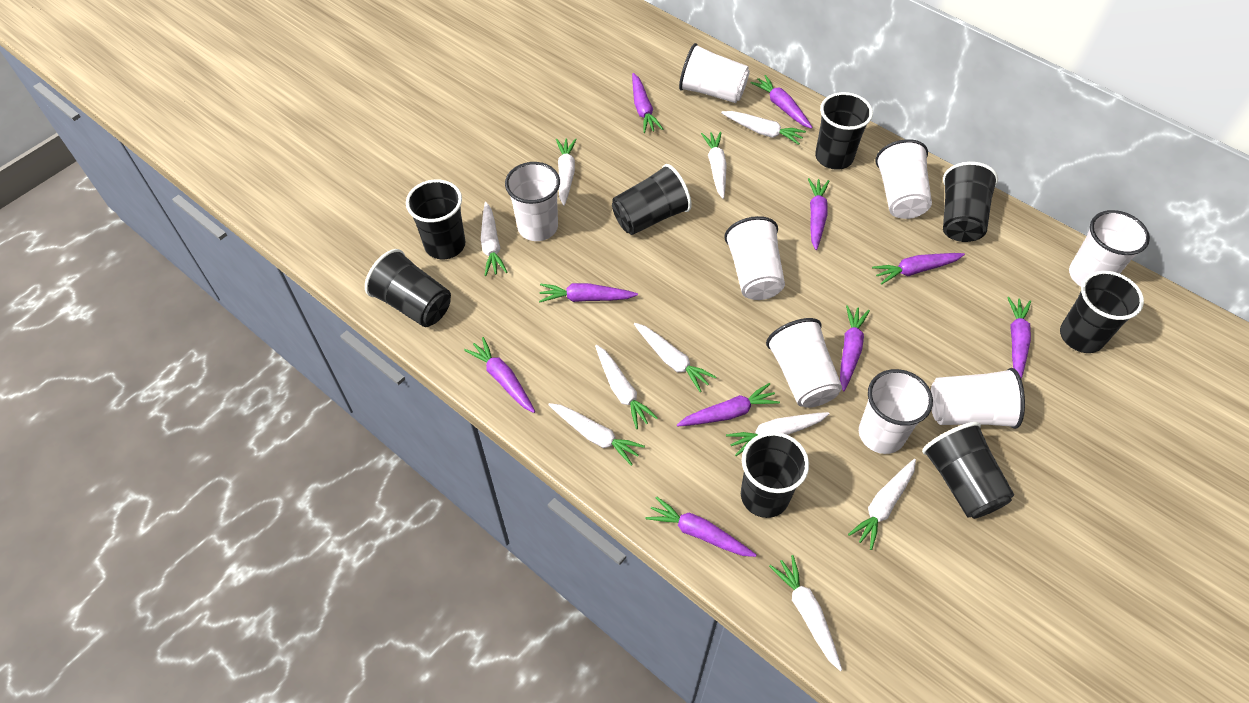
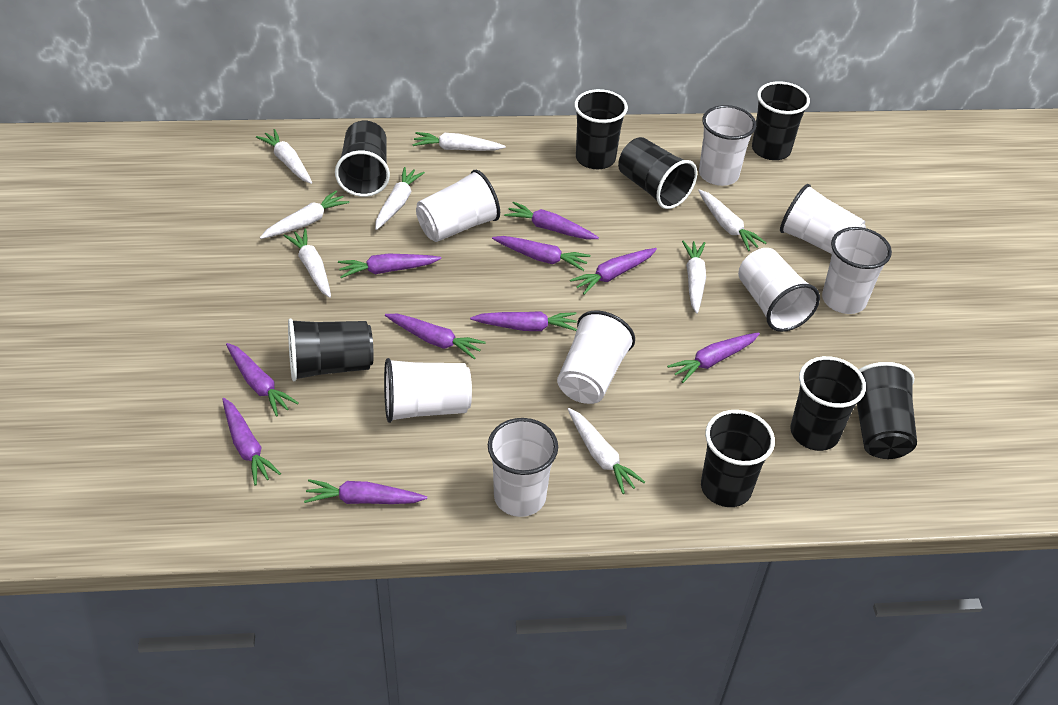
white carrot: [481,202,507,276] [548,403,645,466] [556,138,577,206] [595,345,658,429] [634,323,716,392] [701,132,727,199] [721,111,806,145] [726,412,830,456] [769,555,842,671] [848,459,916,550] = 10 -> [256,129,312,184] [260,191,349,239] [284,228,331,298] [375,167,425,230] [413,132,506,151] [568,408,645,494] [682,241,706,314] [698,189,766,251] = 8

